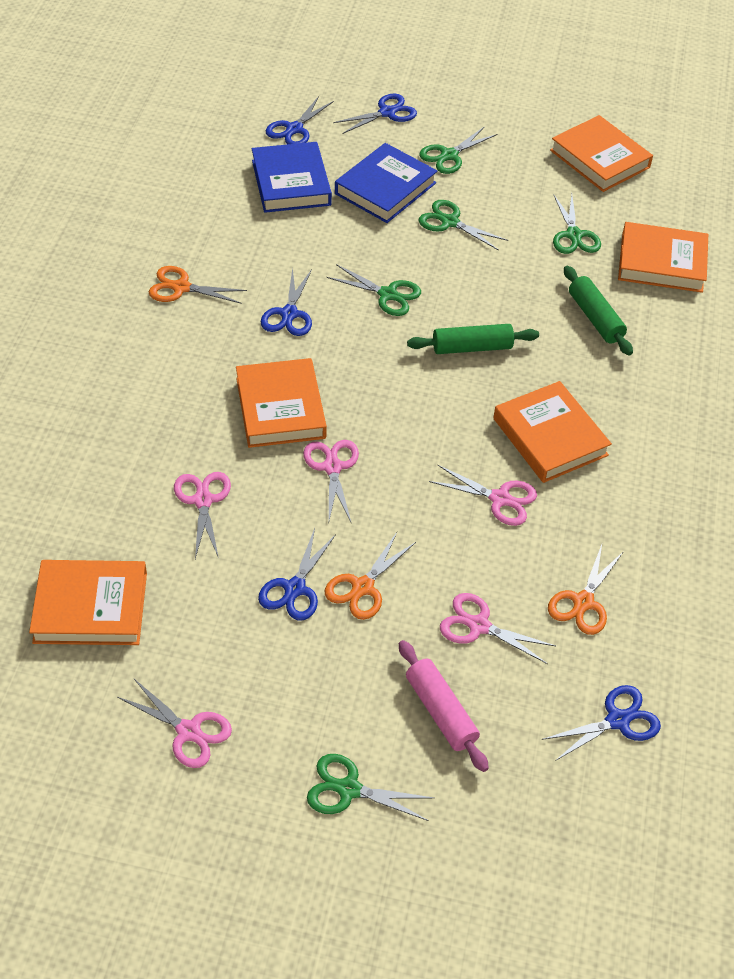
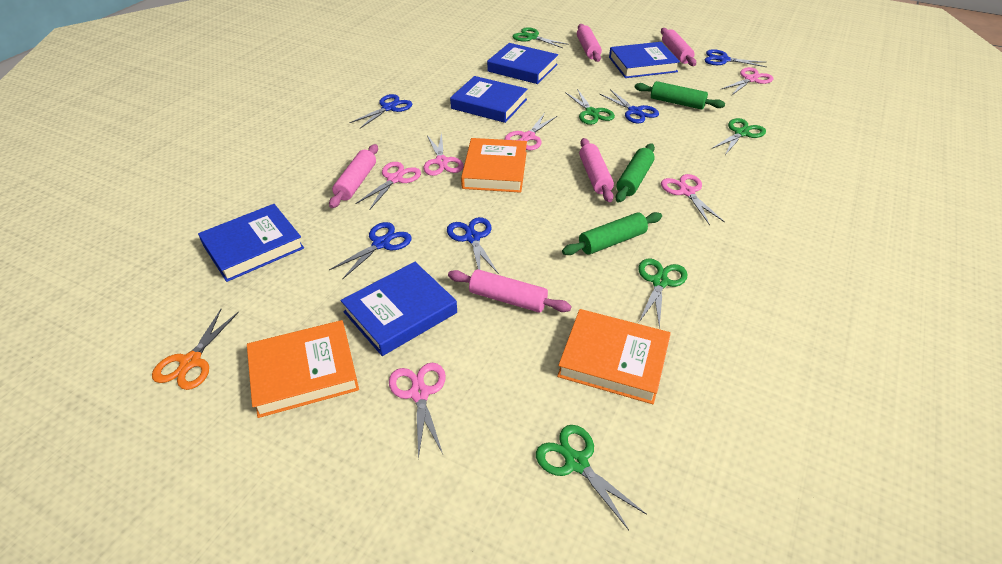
blue book: [252,142,332,213] [335,143,437,223] = 2 -> [198,204,304,282] [341,262,457,356] [450,76,527,123] [487,43,558,84] [609,42,680,78] = 5
green rolling pin: [407,324,539,354] [564,266,633,355] = 2 -> [562,212,662,255] [615,143,655,203] [635,81,725,110] = 3
orange book: [29,560,147,645] [236,358,327,448] [493,381,612,483] [550,115,653,192] [618,222,708,293] = 5 -> [247,320,359,418] [461,138,527,193] [557,309,671,404] = 3
orange scissors: [149,266,247,304] [325,532,416,620] [548,545,624,635] = 3 -> [152,309,239,390] = 1
pink rolling pin: [399,640,489,772] = 1 -> [329,144,378,208] [448,269,572,313] [577,24,602,62] [579,138,614,202] [661,28,696,66] = 5
pink scissors: [117,679,232,768] [174,472,231,559] [303,440,359,522] [429,465,537,526] [440,593,556,664] = 5 -> [355,162,421,209] [389,363,446,459] [423,133,464,176] [504,113,557,150] [661,174,725,225] [720,67,774,95] = 6

